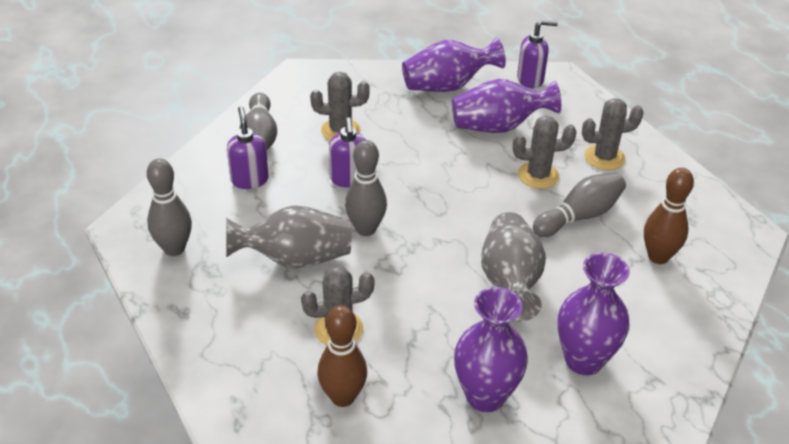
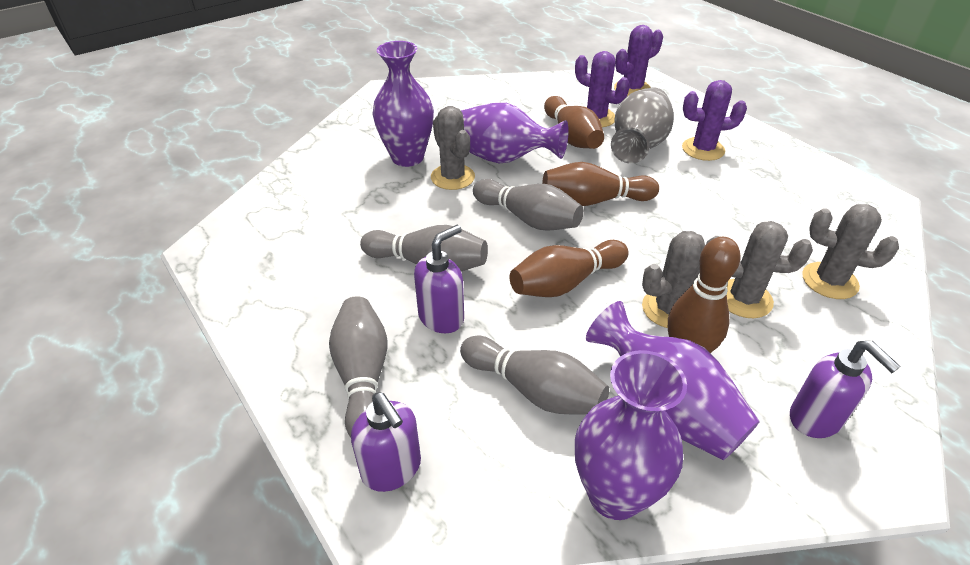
brown bowling pin: [317,305,367,407] [644,168,694,264] = 2 -> [510,240,628,297] [542,162,659,206] [544,96,604,149] [668,237,741,353] = 4
grey vase: [226,205,352,269] [481,212,546,322] = 2 -> [611,88,674,164] = 1
purple cactus: none = 0 -> [575,51,630,127] [614,25,663,96] [682,80,747,161] = 3

